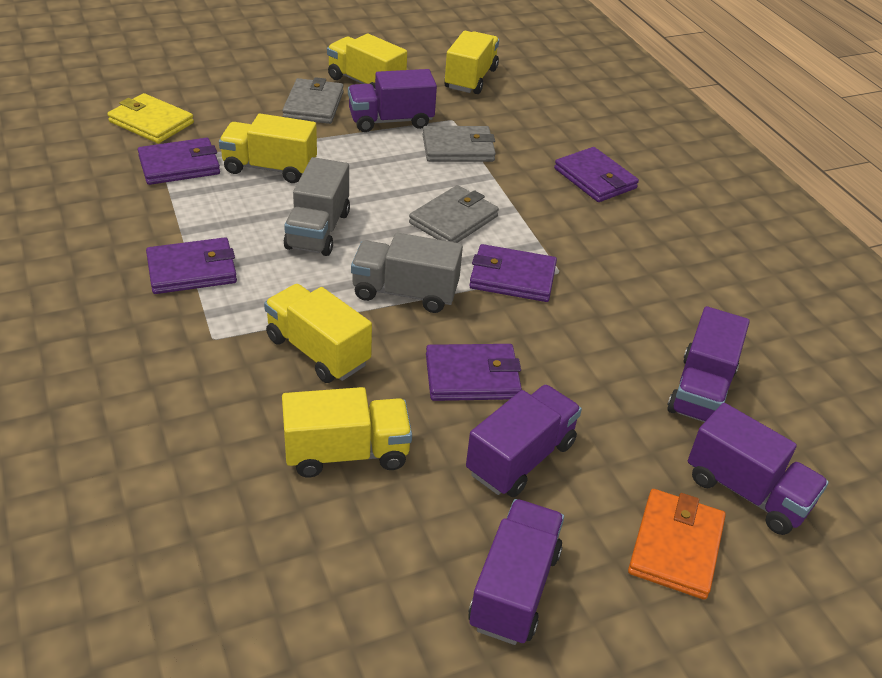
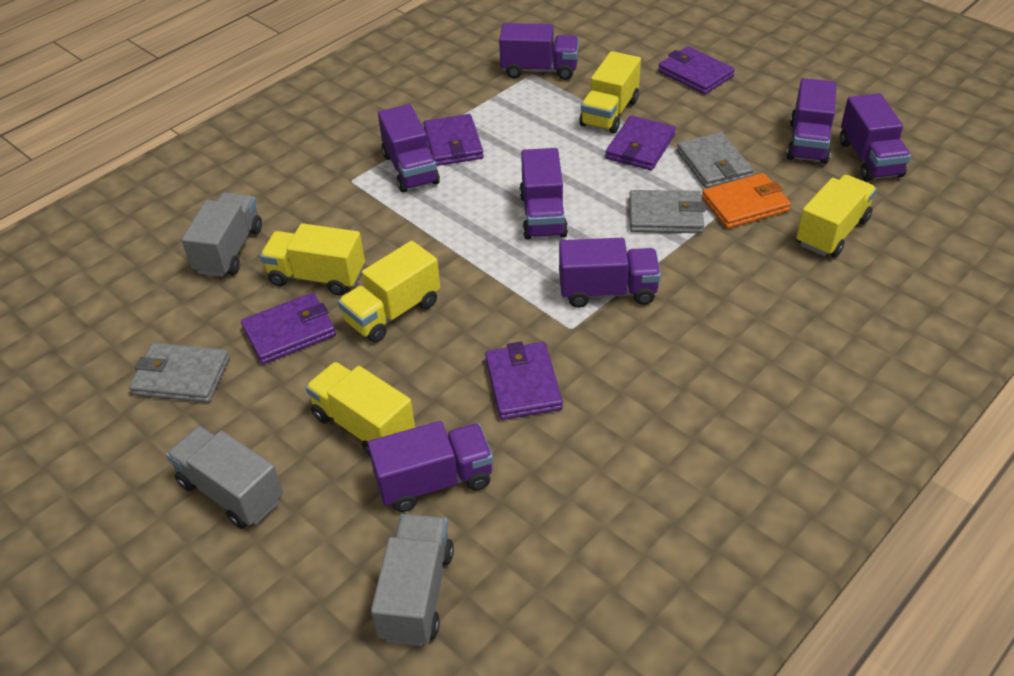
grey truck: [284,157,350,256] [351,233,463,313] = 2 -> [166,426,283,529] [181,192,262,277] [371,514,454,646] = 3
purple truck: [348,69,437,132] [466,385,582,497] [468,499,564,645] [667,306,750,422] [688,403,829,535] = 5 -> [368,421,493,512] [378,104,440,192] [499,23,579,80] [519,148,568,240] [559,238,661,308] [786,78,837,164] [840,93,911,181] = 7
yellow wallet: [107,93,194,144] = 1 -> none = 0

